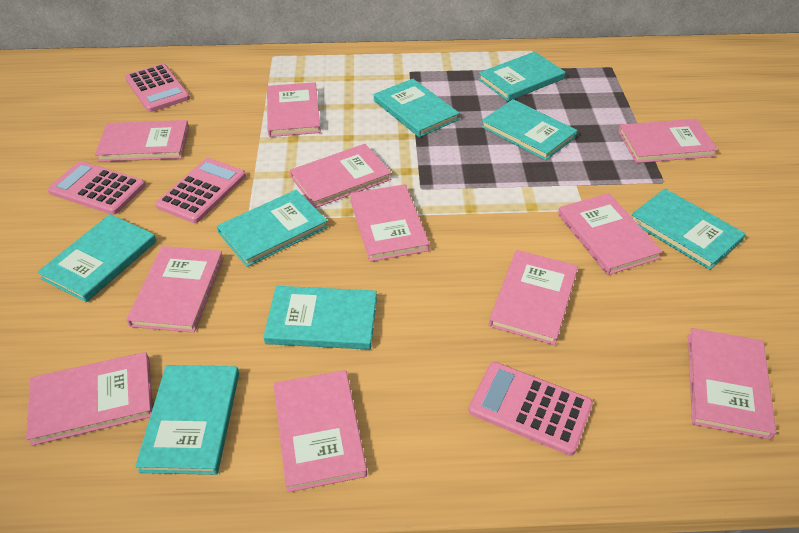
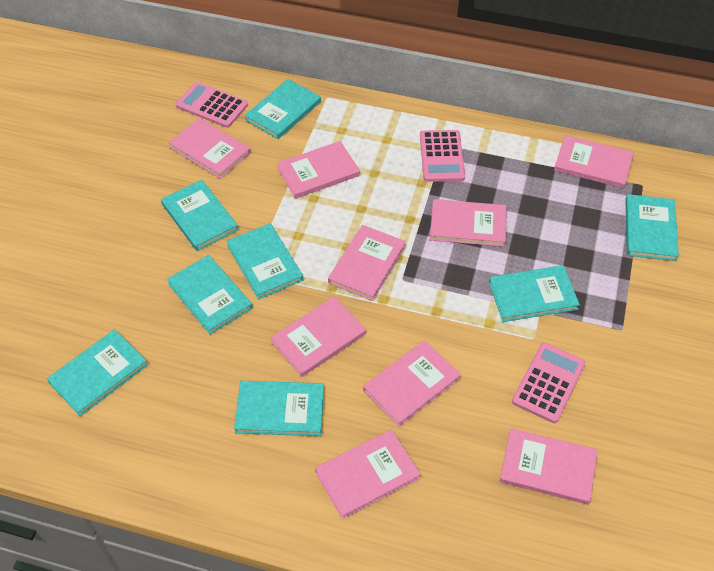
pink book: [26,352,153,446] [95,120,189,162] [127,246,224,333] [267,82,321,137] [274,370,367,492] [290,144,392,208] [350,184,430,262] [489,250,578,345] [558,193,663,275] [618,119,718,163] [688,328,776,440] = 11 -> [169,118,251,179] [271,296,366,377] [277,141,360,199] [315,430,421,519] [328,225,406,301] [363,340,461,427] [430,199,506,247] [499,428,598,505] [554,135,634,188] = 9
pink calculator: [47,161,145,215] [125,64,190,112] [155,158,246,223] [468,362,593,455] = 4 -> [176,82,248,128] [420,130,465,182] [512,343,585,423] = 3

